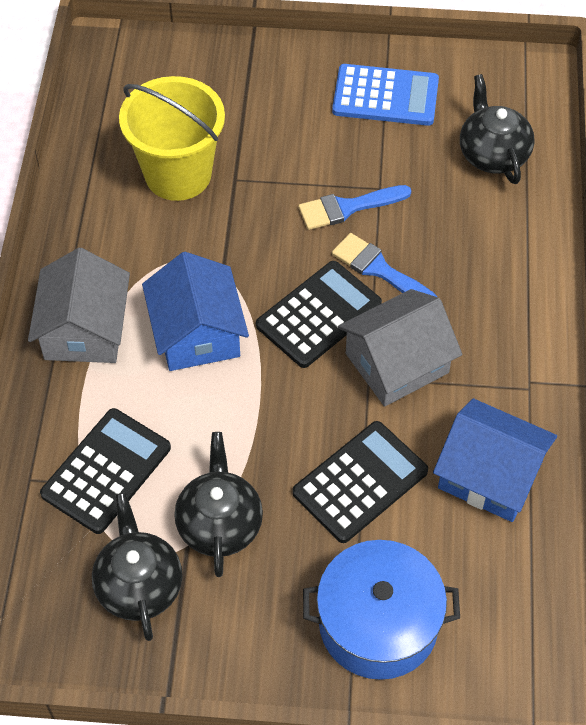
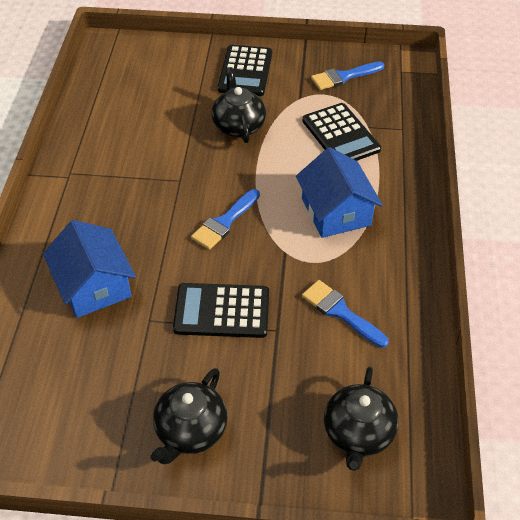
blue brush: [298,185,412,230] [332,233,437,297] = 2 -> [191,189,260,250] [302,280,388,348] [311,62,385,90] = 3
blue calculator: [332,64,439,126] = 1 -> none = 0
blue pot: [303,540,460,680] = 1 -> none = 0
grey house: [28,248,130,363] [338,289,462,406] = 2 -> none = 0
yellow bucket: [119,76,225,201] = 1 -> none = 0

